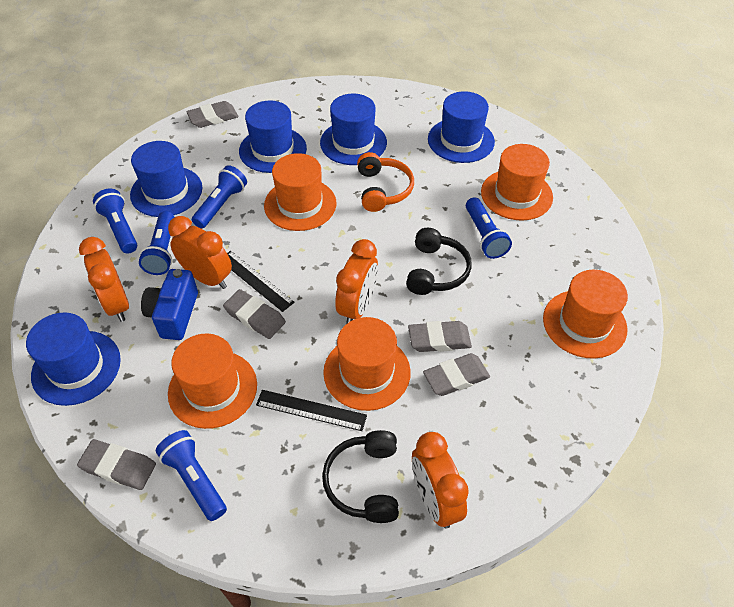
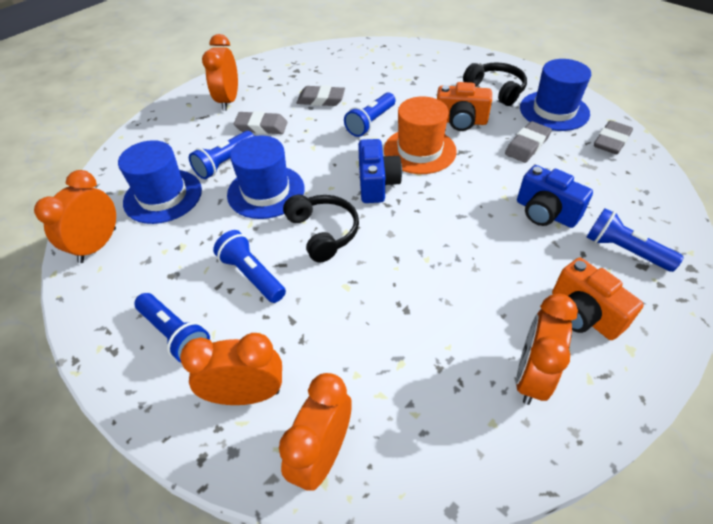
black ruler: [227,251,295,312] [256,390,367,431] = 2 -> none = 0
blue camera: [141,269,198,340] = 1 -> [358,139,402,203] [517,165,593,228] = 2
blue hat: [26,312,121,406] [130,141,202,217] [239,100,307,173] [320,94,387,165] [428,91,495,163] = 5 -> [118,140,202,224] [227,136,305,219] [520,59,591,131] = 3
grey eraser: [77,439,156,490] [186,101,238,128] [223,289,286,339] [408,321,472,352] [423,353,490,396] = 5 -> [233,111,288,134] [297,85,345,106] [505,121,552,163] [594,120,633,154] = 4
orange camera: none = 0 -> [437,82,492,131] [552,258,644,340] = 2
orange clock: [79,237,129,322] [168,216,232,289] [335,239,378,324] [412,432,469,528] = 4 -> [34,170,116,263] [180,333,282,405] [202,34,238,111] [279,373,352,491] [516,294,578,405] = 5
orange hat: [168,334,257,429] [264,153,336,231] [323,317,411,411] [481,144,553,220] [543,270,628,359] = 5 -> [384,96,457,174] = 1
orange headphones: [357,152,414,212] = 1 -> none = 0

